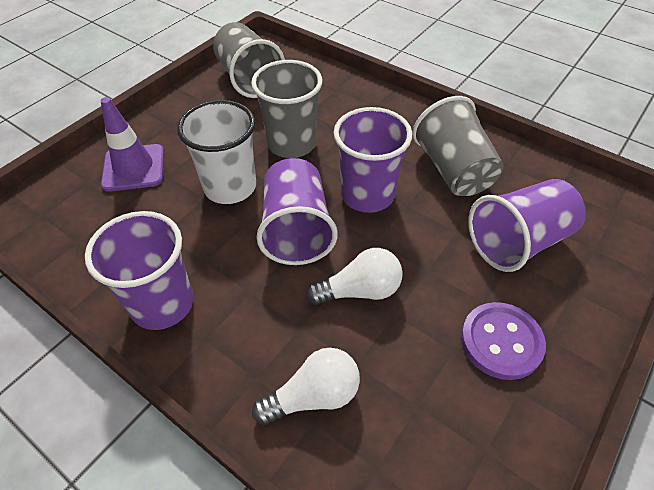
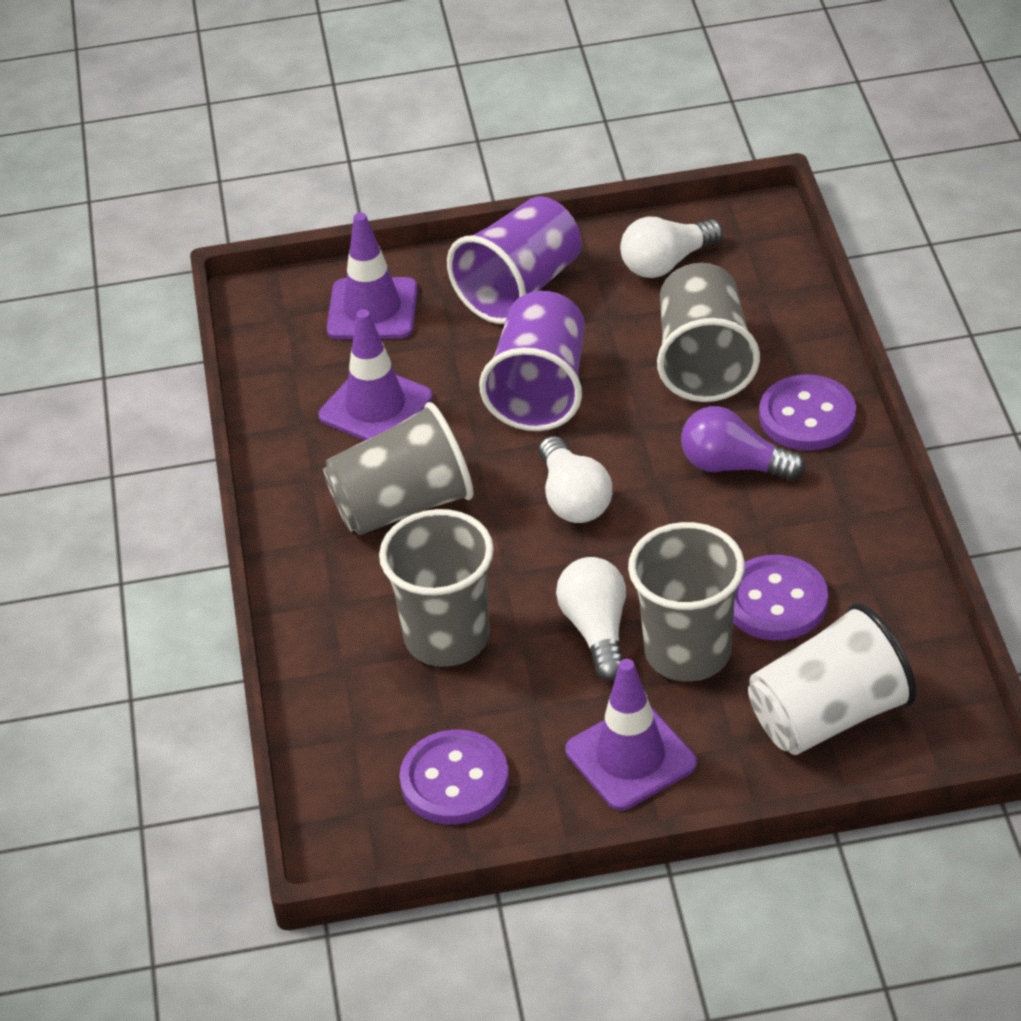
grey cup: [213,22,285,98] [251,60,323,158] [413,96,504,196] = 3 -> [323,402,474,536] [379,509,494,667] [628,522,745,682] [657,263,760,402] = 4
purple button: [461,302,546,380] = 1 -> [400,730,509,824] [733,555,828,640] [759,374,856,451] = 3
purple cup: [85,211,193,330] [256,158,338,265] [334,107,412,213] [468,179,586,272] = 4 -> [447,196,582,324] [479,291,585,431] = 2
purple light bulb: none = 0 -> [681,406,805,480] = 1
purple traffic cone: [101,97,164,192] = 1 -> [319,309,433,441] [327,212,418,339] [565,659,697,810] = 3
white light bulb: [252,348,360,425] [306,248,403,305] = 2 -> [539,436,612,523] [556,557,626,681] [620,217,723,278] = 3

